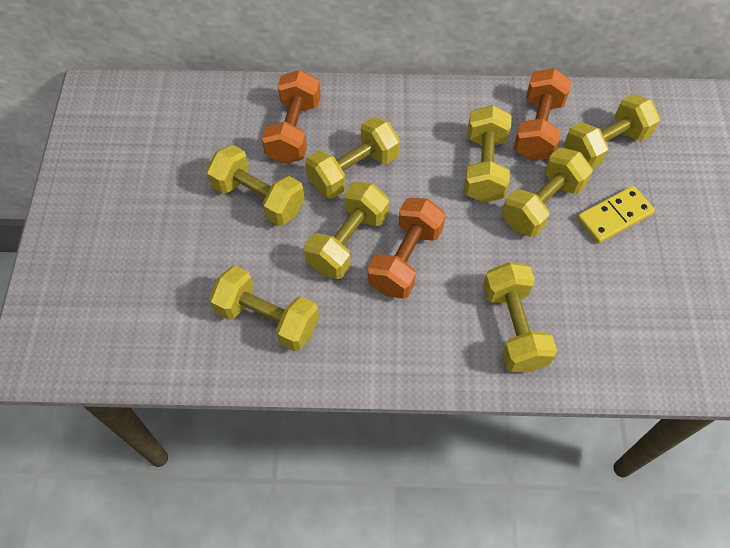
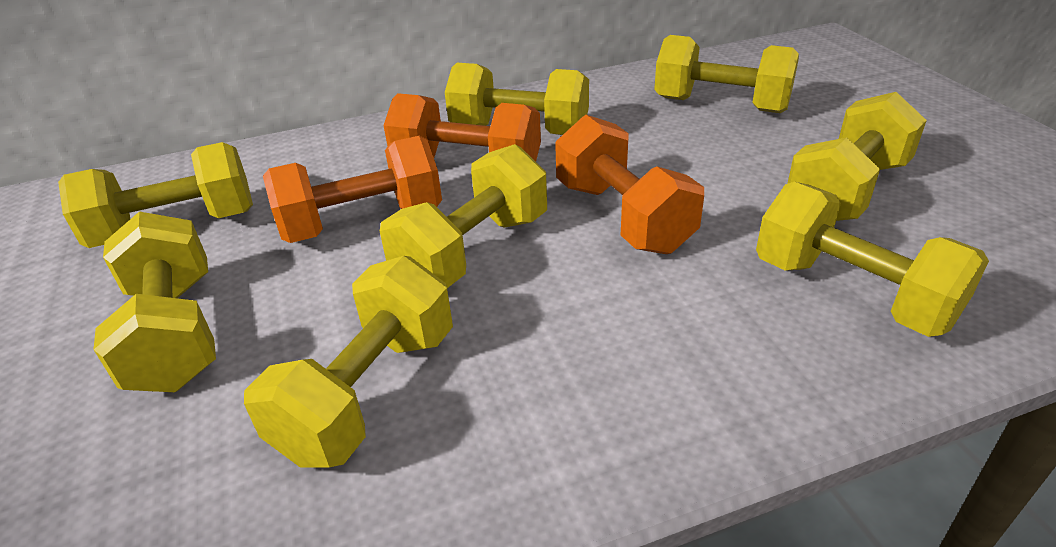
yellow domino: [577,186,655,244] = 1 -> none = 0

